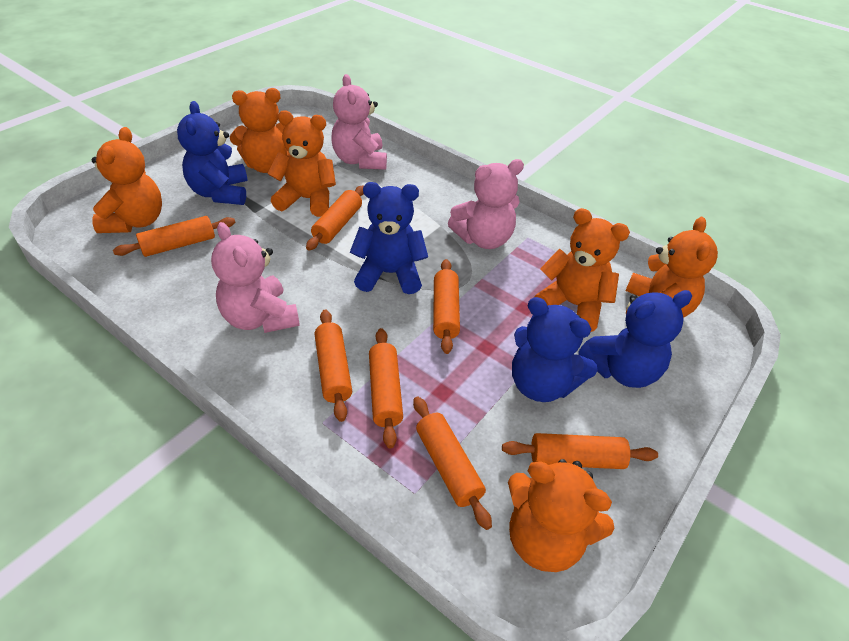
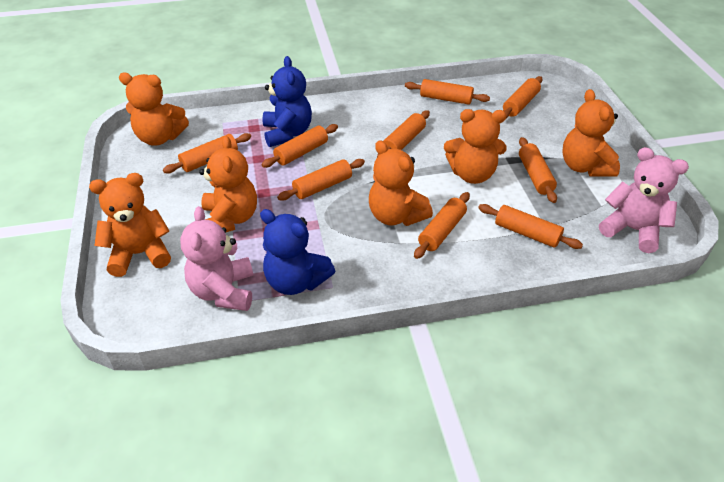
blue teddy bear: [177,101,248,205] [350,182,428,294] [512,297,597,402] [578,290,692,388] = 4 -> [260,209,335,295] [262,56,312,147] = 2
orange rolling pin: [113,216,235,257] [306,185,363,251] [315,310,352,422] [369,328,403,449] [413,396,492,530] [433,259,460,354] [502,433,658,469] = 7 -> [163,133,251,173] [262,124,338,168] [277,159,365,201] [377,110,430,157] [405,79,490,105] [414,192,470,259] [478,204,583,249] [503,76,542,119] [519,137,557,203] = 9
pink teddy bear: [211,222,300,333] [331,74,387,170] [448,159,524,249] = 3 -> [180,206,253,311] [599,147,689,253] = 2

